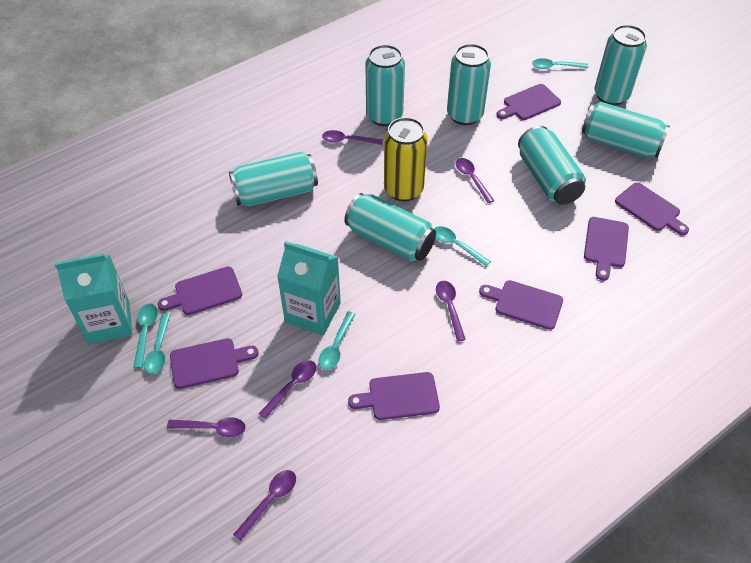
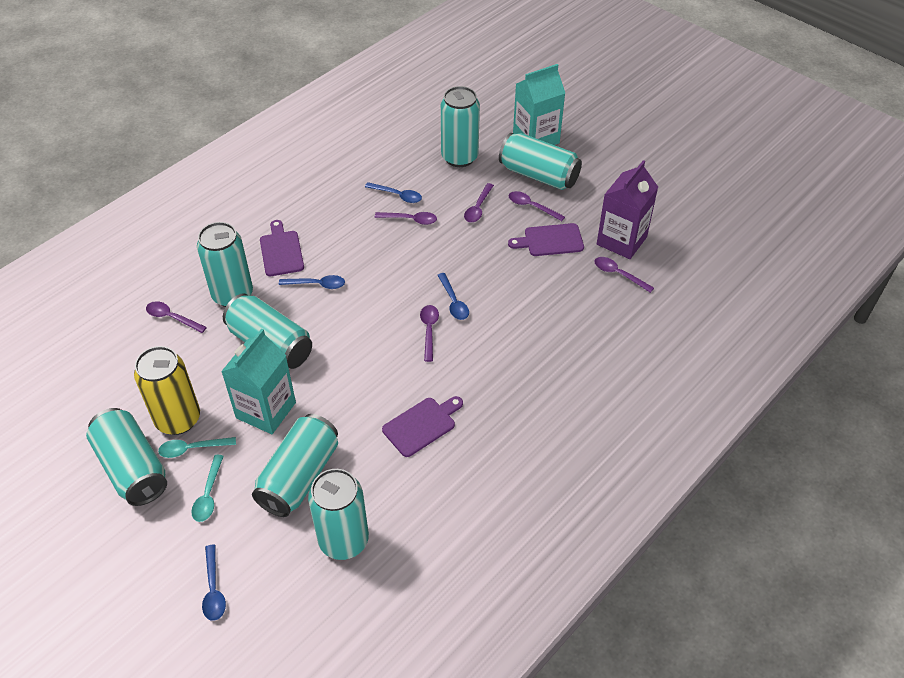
blue spoon: none = 0 -> [202,545,226,621] [279,275,345,289] [365,182,422,203] [437,273,469,320] = 4
purple carton: none = 0 -> [597,160,658,259] = 1
purple cutting board: [158,266,242,315] [170,338,259,389] [348,372,440,420] [479,280,563,330] [496,84,561,120] [584,217,629,281] [615,183,689,235] = 7 -> [260,220,304,276] [382,396,463,457] [508,223,584,256] = 3
turquoise spoon: [133,304,158,368] [144,313,171,374] [318,311,356,370] [434,226,491,266] [532,58,588,69] = 5 -> [158,437,236,458] [191,455,224,522] = 2

